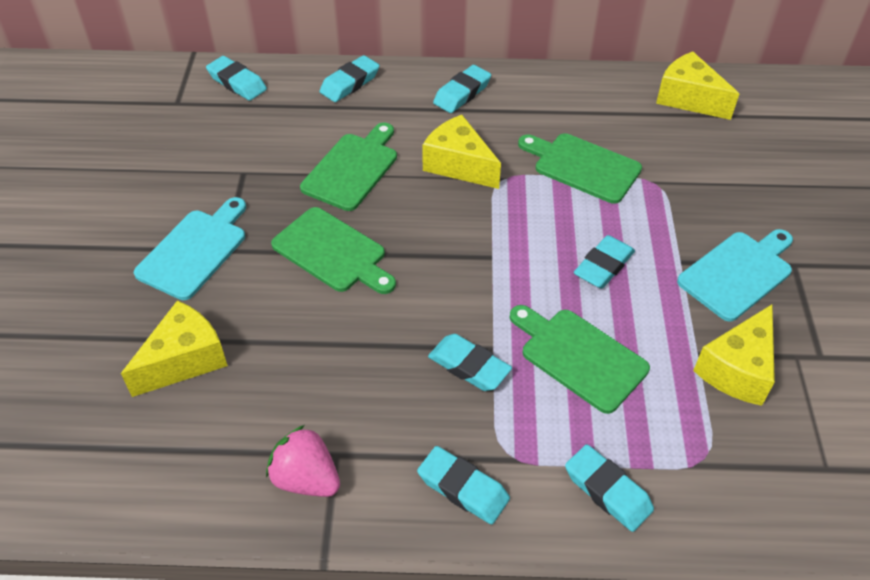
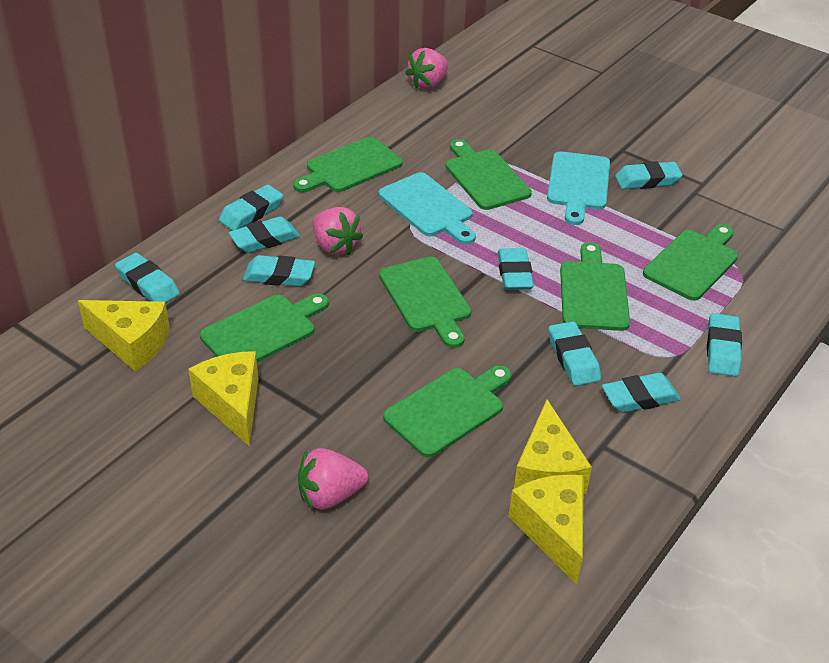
green cutting board: [271,207,396,294] [300,123,397,211] [510,305,650,414] [518,133,642,204] = 4 -> [200,294,329,362] [293,137,403,192] [379,257,471,348] [383,366,512,458] [446,139,532,210] [560,242,630,331] [643,224,738,301] = 7
pink strawberry: [266,425,340,497] = 1 -> [298,448,368,510] [313,207,363,255] [405,48,448,89] = 3
turquoise eraser: [206,56,267,101] [320,55,380,102] [417,446,510,524] [428,334,512,391] [433,65,491,113] [565,444,654,532] [574,235,635,289] = 7 -> [115,253,180,303] [219,185,283,231] [229,216,300,253] [243,255,315,287] [498,248,534,290] [549,321,601,386] [602,373,681,413] [615,161,682,189] [707,313,742,376] = 9

